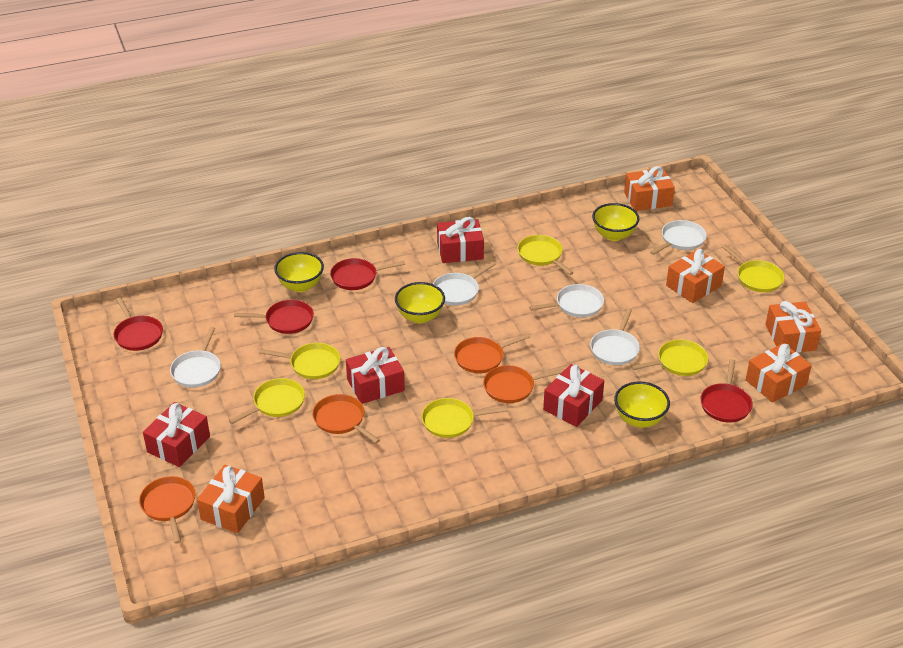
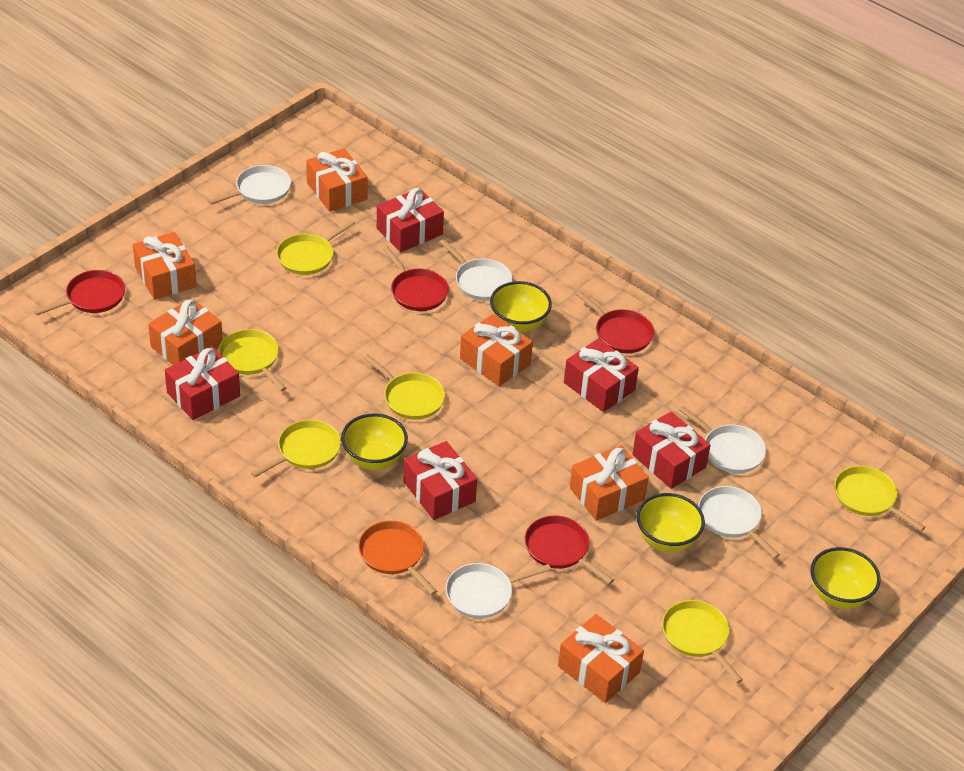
orange gift: [197,464,265,533] [624,166,675,211] [666,249,725,303] [746,343,812,403] [765,301,821,353] = 5 -> [133,232,196,300] [148,298,223,365] [306,148,368,212] [460,314,533,387] [558,614,644,703] [570,445,648,521] = 6
orange pan: [139,476,196,544] [312,394,380,443] [454,334,530,373] [483,365,564,403] = 4 -> [358,521,437,595] = 1
red gift: [143,402,210,467] [346,347,405,404] [437,217,484,263] [543,364,604,427] = 4 -> [165,346,240,420] [377,188,444,252] [403,441,477,520] [564,338,639,412] [632,411,711,489] = 5

